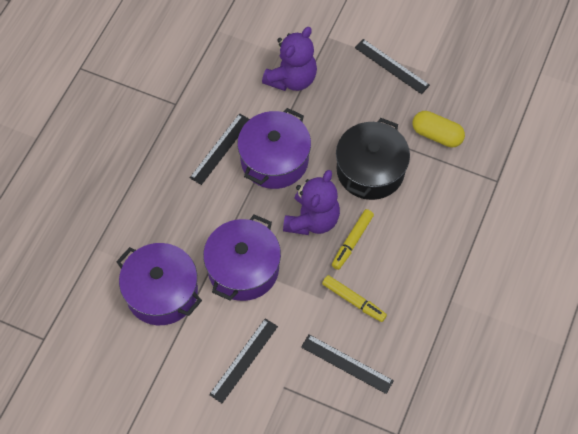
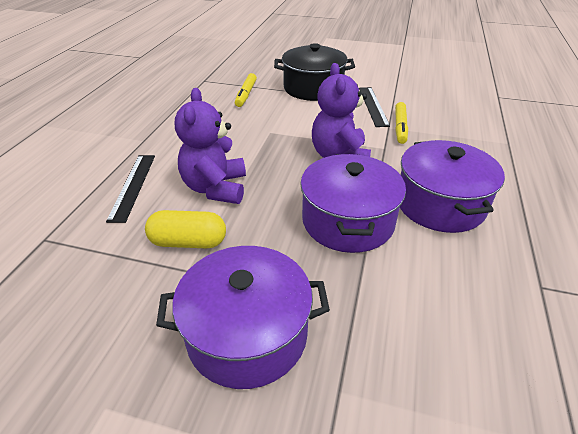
black ruler: [190,113,250,185] [209,318,278,403] [301,335,394,394] [355,39,430,94] = 4 -> [106,155,155,223] [359,87,390,127] = 2

